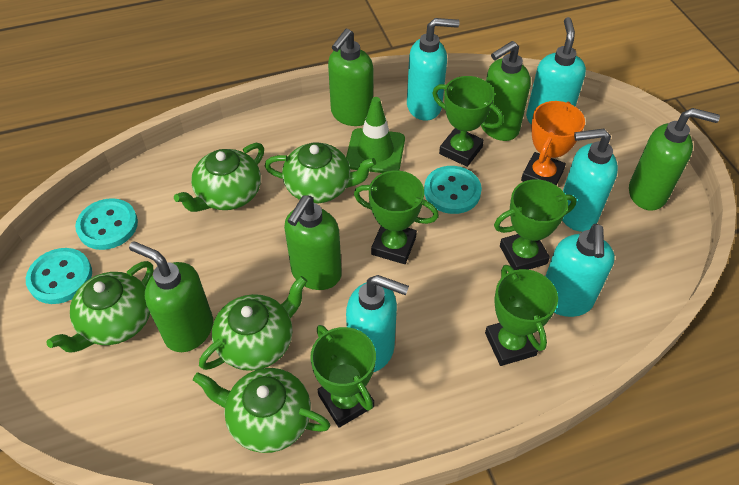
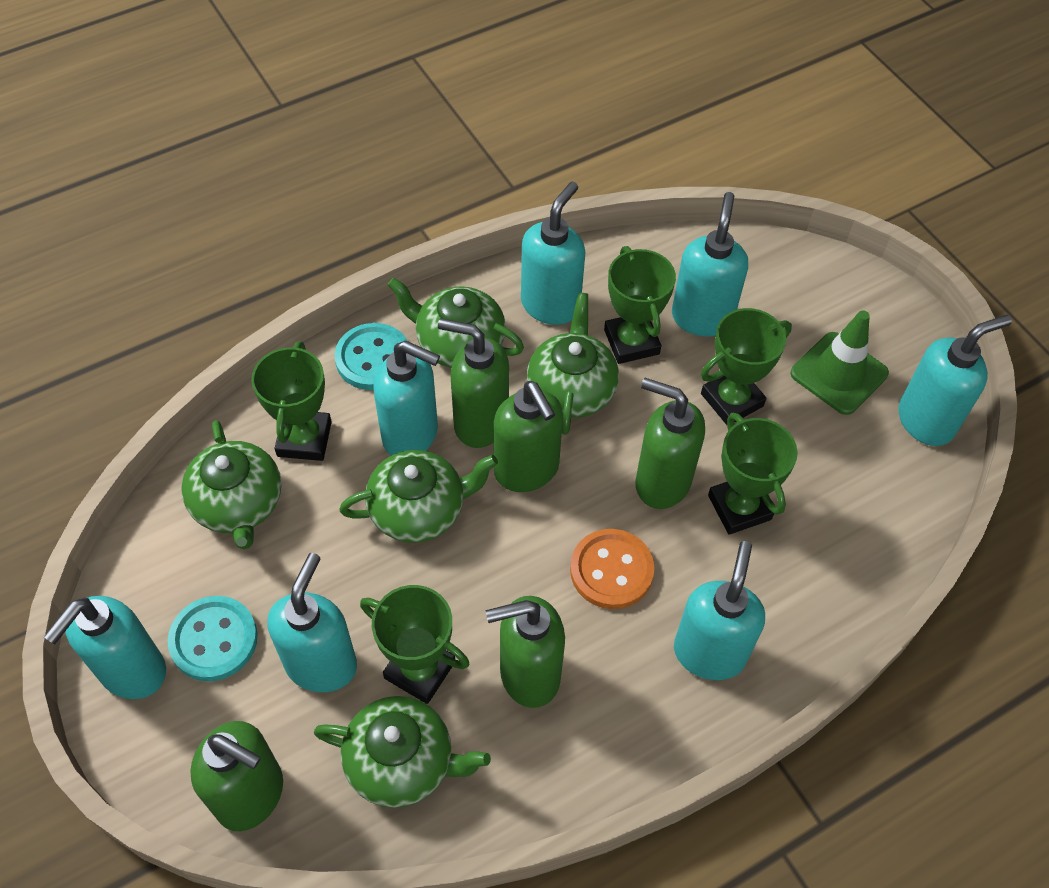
orange button: none = 0 -> [570,529,654,609] = 1
orange trophy: [521,101,585,185] = 1 -> none = 0
turquoise button: [26,248,92,304] [75,198,138,250] [424,166,482,214] = 3 -> [167,596,258,681] [335,323,408,390] = 2
turquoise soap dispenser: [346,275,409,372] [407,18,460,121] [526,17,586,125] [545,224,615,317] [562,129,618,232] = 5 -> [44,596,166,699] [267,553,357,692] [374,341,440,456] [521,182,585,325] [672,192,748,337] [674,541,765,680] [898,315,1012,446] = 7

